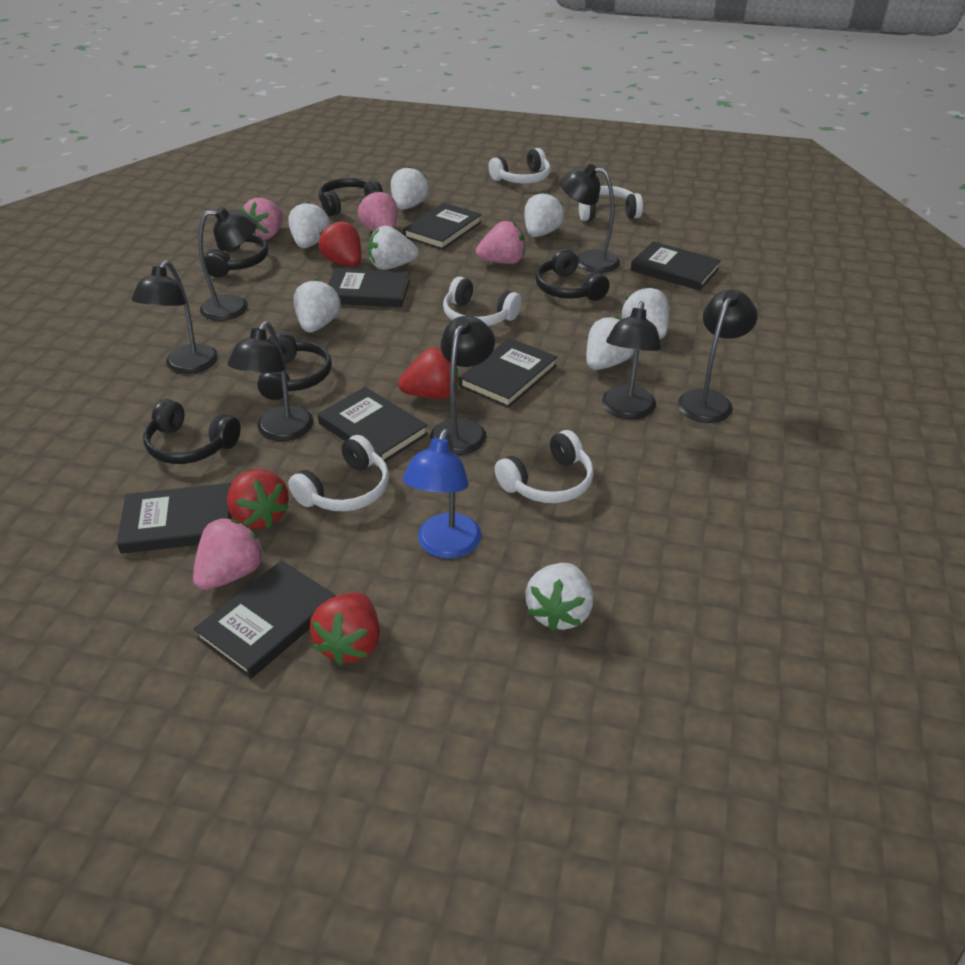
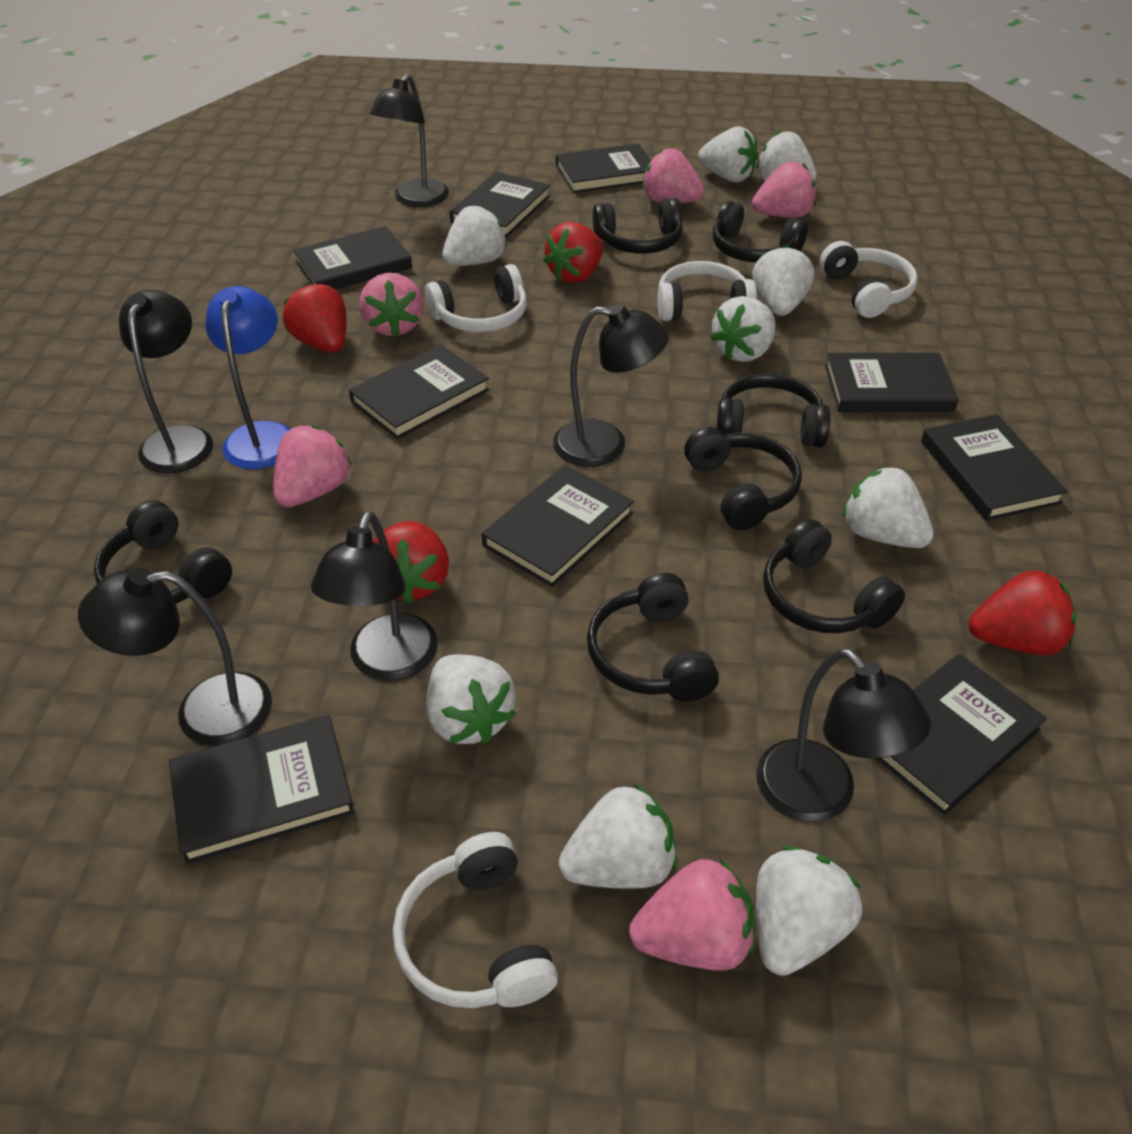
black book: [117,483,232,554] [194,560,336,679] [318,387,428,462] [328,268,410,307] [403,203,482,250] [459,338,557,408] [631,241,721,291] = 7 -> [169,715,355,865] [293,226,412,289] [349,345,489,439] [450,172,550,238] [482,465,634,587] [556,144,651,193] [825,353,958,412] [876,654,1047,816] [921,414,1068,521] = 9
black headphones: [143,399,241,464] [204,233,268,277] [257,332,332,400] [319,178,383,216] [535,249,610,301] = 5 -> [94,501,232,604] [587,573,719,702] [593,198,683,254] [684,427,802,530] [713,201,808,262] [716,373,830,447] [763,519,905,633] = 7
black lamp: [132,260,218,374] [198,207,257,321] [227,321,313,441] [430,316,495,455] [560,164,620,273] [602,301,661,419] [678,290,757,423] = 7 -> [78,568,272,746] [119,290,213,474] [311,511,438,681] [370,74,449,207] [553,304,669,467] [756,648,931,822] = 6
pink strawberry: [193,518,265,590] [241,198,283,240] [358,191,398,232] [476,221,525,264] = 4 -> [273,425,352,507] [360,273,423,337] [629,859,755,971] [642,148,704,203] [752,162,816,218] = 5
white headphones: [288,435,389,511] [443,276,521,326] [489,148,551,184] [495,430,594,503] [579,186,643,221] = 5 -> [393,832,558,1008] [425,264,527,332] [658,261,757,321] [820,241,918,318] = 4
white strawberry: [288,201,330,248] [294,279,341,332] [368,226,418,270] [391,166,429,210] [525,192,564,237] [525,563,593,632] [586,317,634,370] [621,286,669,339] = 8 -> [426,654,516,744] [442,205,507,266] [559,783,677,889] [698,126,758,182] [710,296,775,362] [752,245,814,316] [756,131,817,181] [756,846,862,976] [843,466,934,548] = 9

